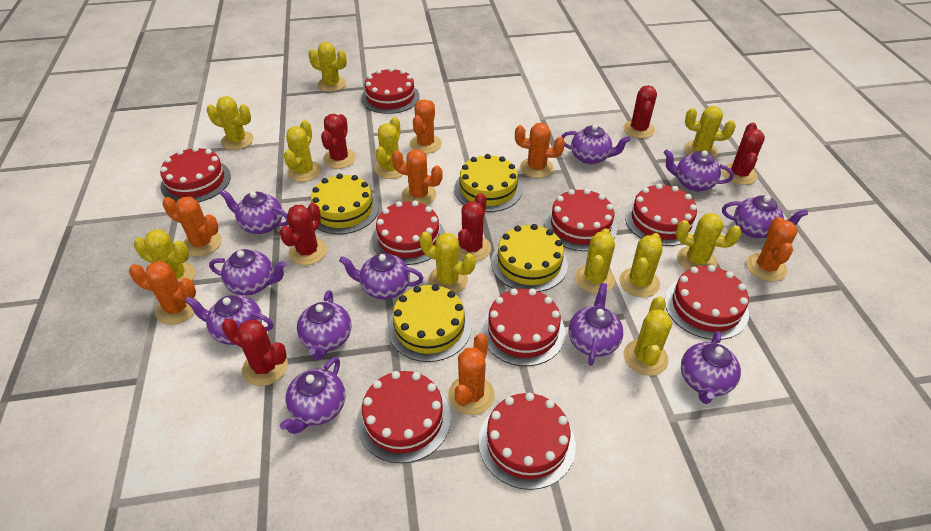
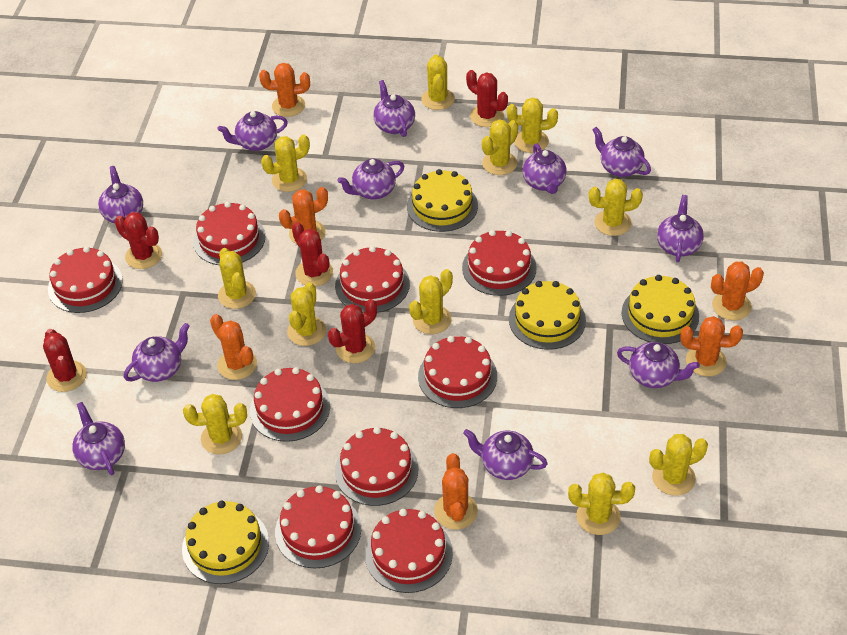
orange cactus: [129,261,198,325] [163,197,222,257] [392,149,443,205] [410,100,442,154] [448,333,495,415] [515,123,565,178] [746,217,798,282] = 7 -> [210,314,257,380] [259,63,310,117] [279,187,328,244] [434,453,478,530] [680,316,743,376] [711,262,764,320] = 6
red cactus: [222,319,288,386] [279,203,327,265] [321,114,356,169] [458,193,491,262] [623,85,657,139] [722,122,765,185] = 6 -> [43,329,87,392] [115,212,162,269] [292,222,333,287] [328,299,377,363] [466,70,508,127] = 5

